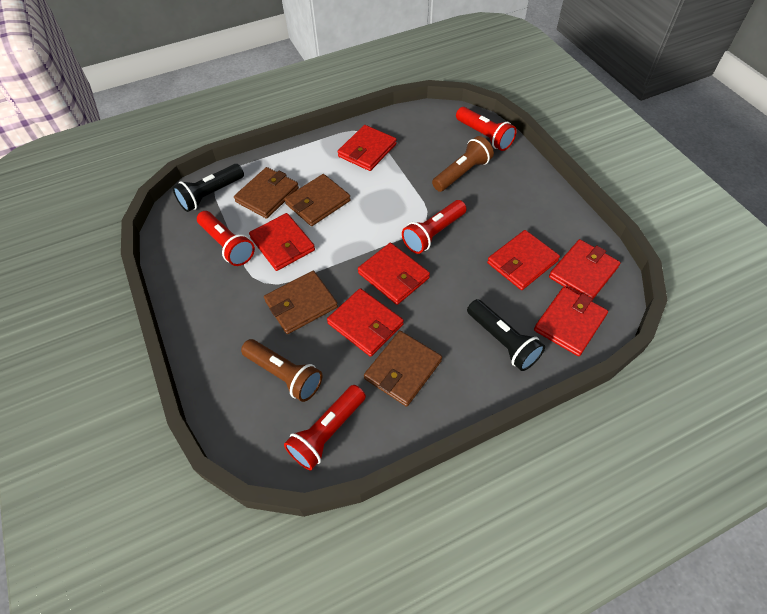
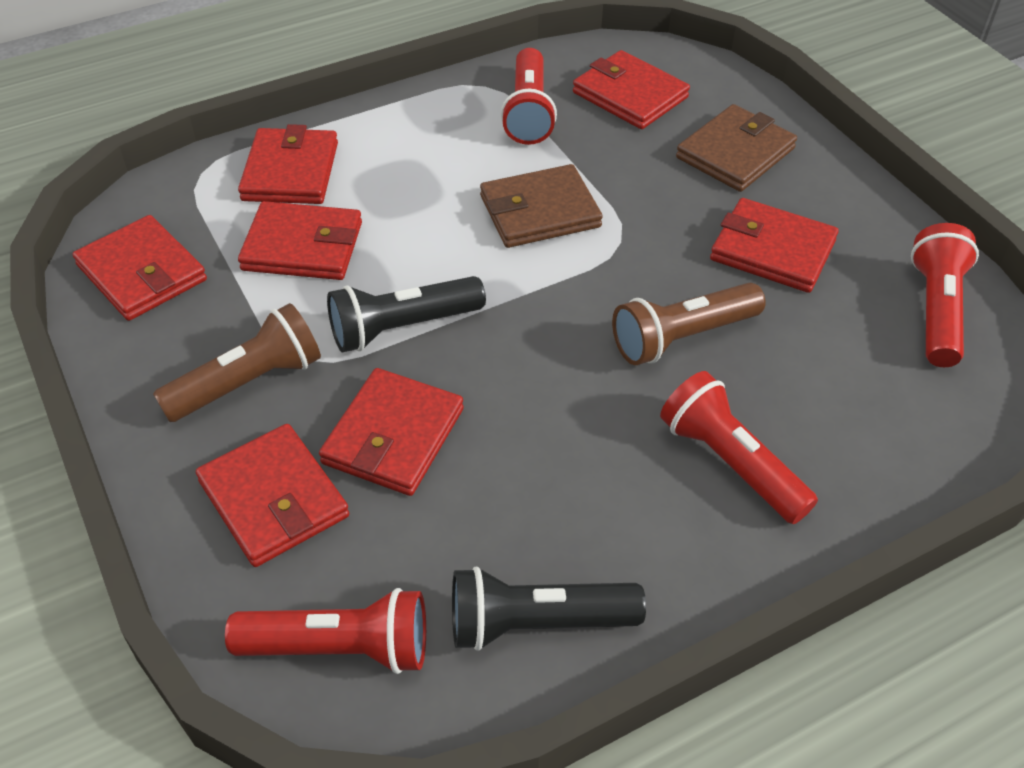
brown wallet: [234,167,299,219] [264,271,338,334] [284,174,351,226] [364,331,442,407] = 4 -> [480,164,603,248] [676,104,797,192] = 2

